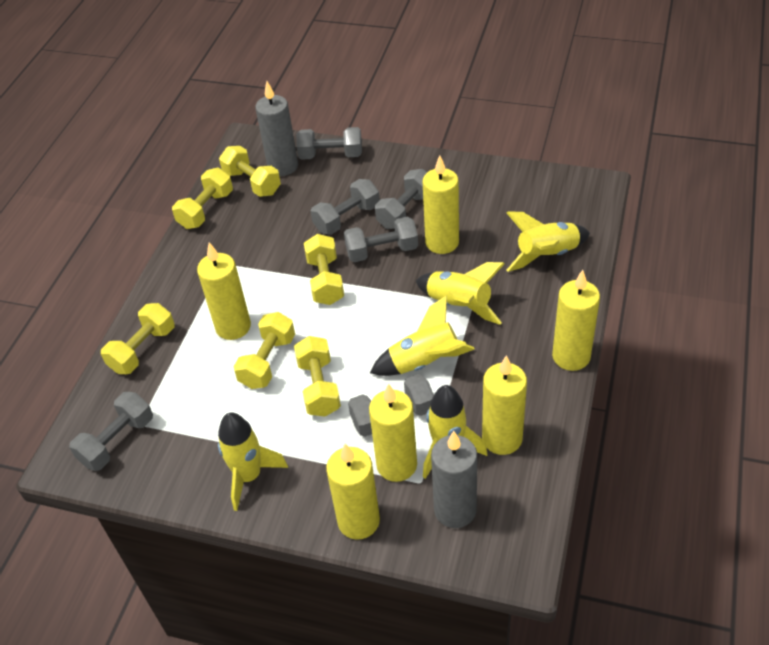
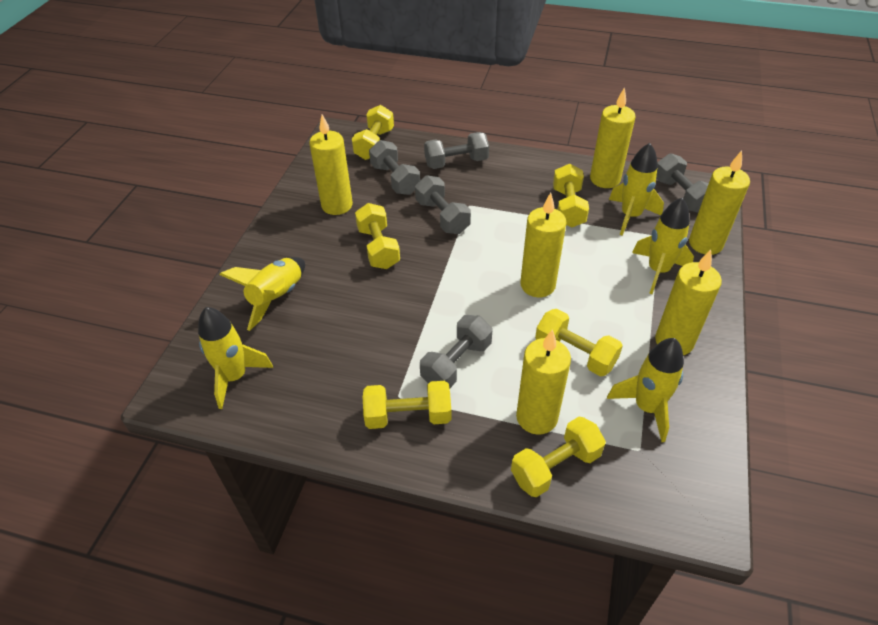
grey candle: [255,81,298,176] [431,431,477,528] = 2 -> none = 0
grey dumbbell: [69,392,153,471] [296,127,362,160] [311,179,380,235] [344,216,418,262] [348,374,434,437] [375,169,427,229] = 6 -> [369,140,420,195] [415,175,471,234] [420,315,492,388] [424,132,489,169] [656,153,709,213] = 5

